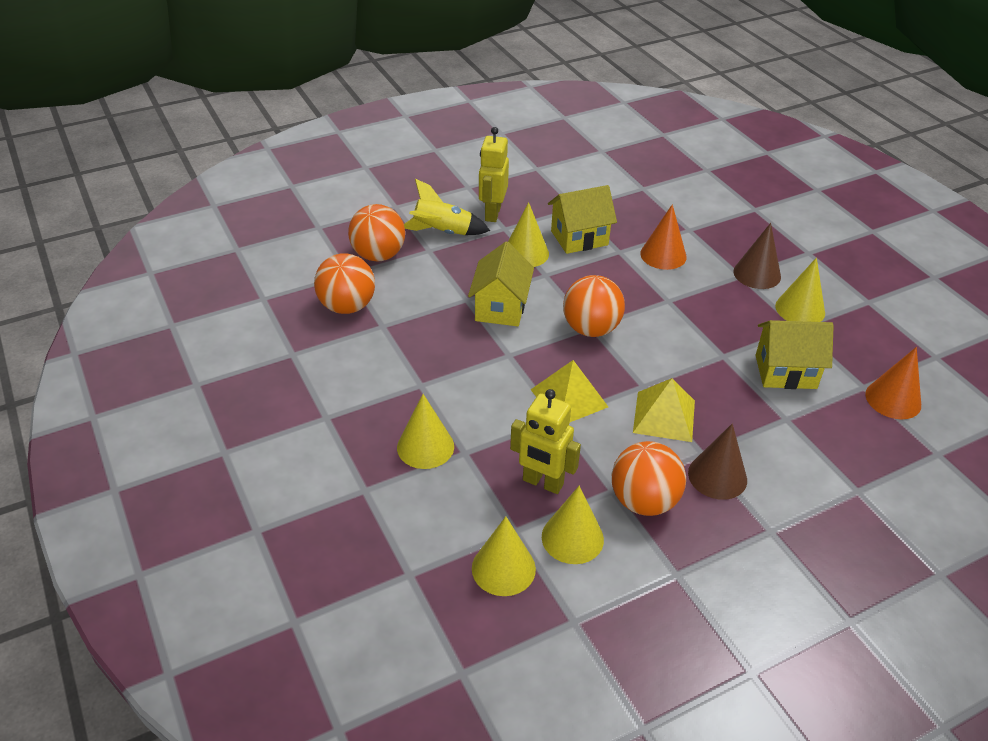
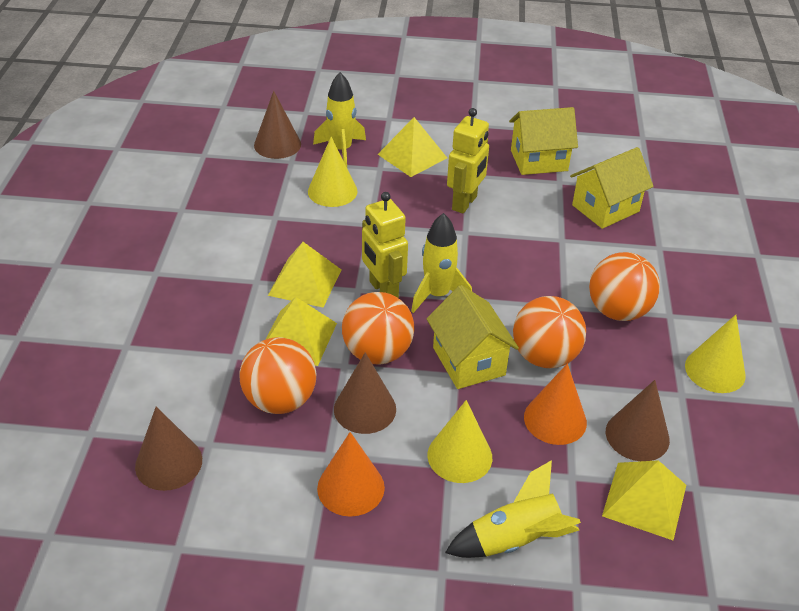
brown cone: [688,424,747,500] [733,223,781,289] = 2 -> [135,407,202,491] [254,91,301,159] [334,353,396,434] [606,380,670,461] = 4
yellow cone: [397,394,454,469] [472,516,536,596] [508,202,549,267] [542,486,604,564] [775,258,825,322] = 5 -> [308,137,358,207] [427,400,492,483] [685,315,746,393] = 3
yellow pyramid: [531,360,608,422] [633,378,695,442] = 2 -> [266,297,337,366] [268,242,341,307] [378,117,447,177] [602,460,686,540] = 4
yellow rocket: [404,179,490,235] = 1 -> [313,72,366,167] [411,213,472,313] [445,460,581,558] = 3

